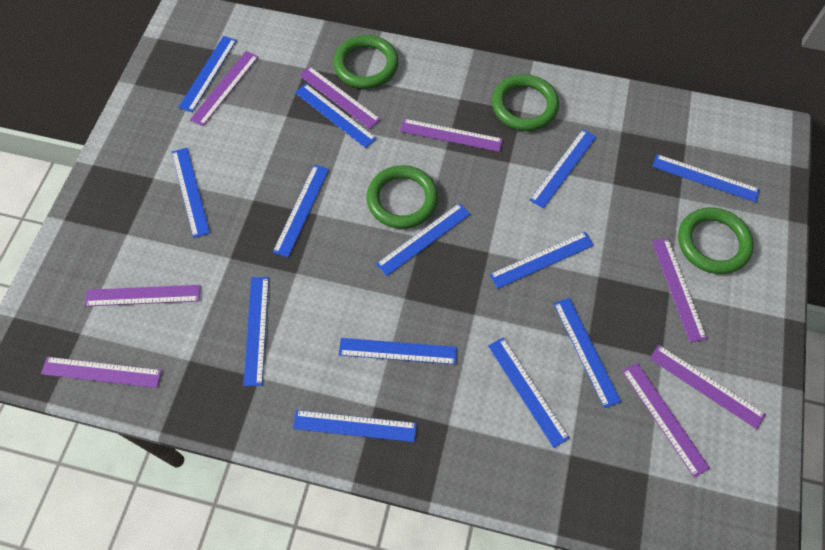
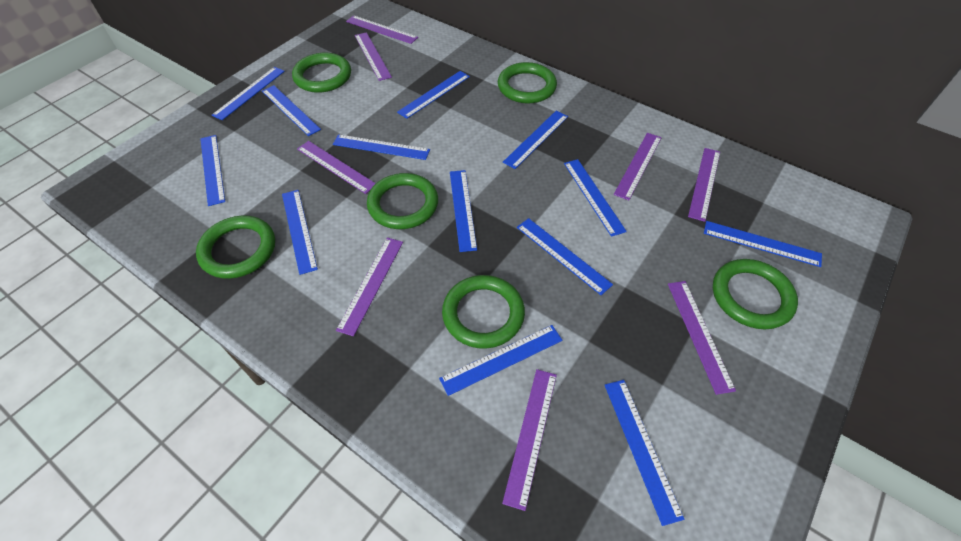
green ring: [333,35,399,89] [367,165,438,229] [492,74,559,131] [678,207,754,274] = 4 -> [196,215,275,279] [292,53,351,93] [367,173,438,229] [442,275,525,349] [498,62,557,104] [713,259,798,329] = 6

